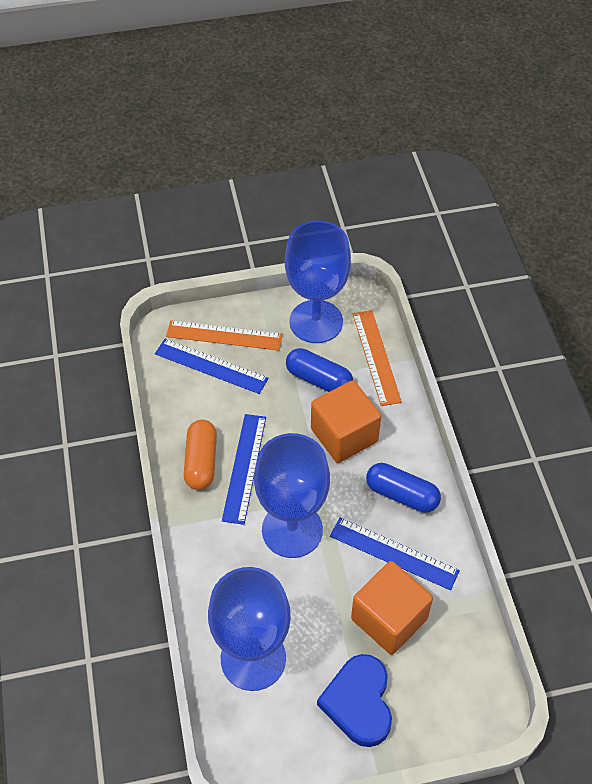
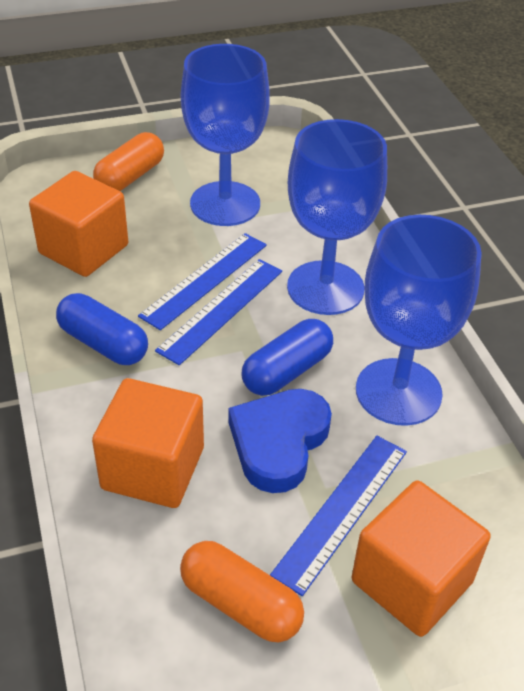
orange capsule: [184,420,217,490] = 1 -> [93,132,164,191] [180,541,304,642] = 2
orange cube: [311,380,381,463] [351,561,433,655] = 2 -> [29,171,128,277] [92,378,204,508] [352,480,491,637] = 3
orange ruler: [166,320,283,351] [353,310,402,406] = 2 -> none = 0

